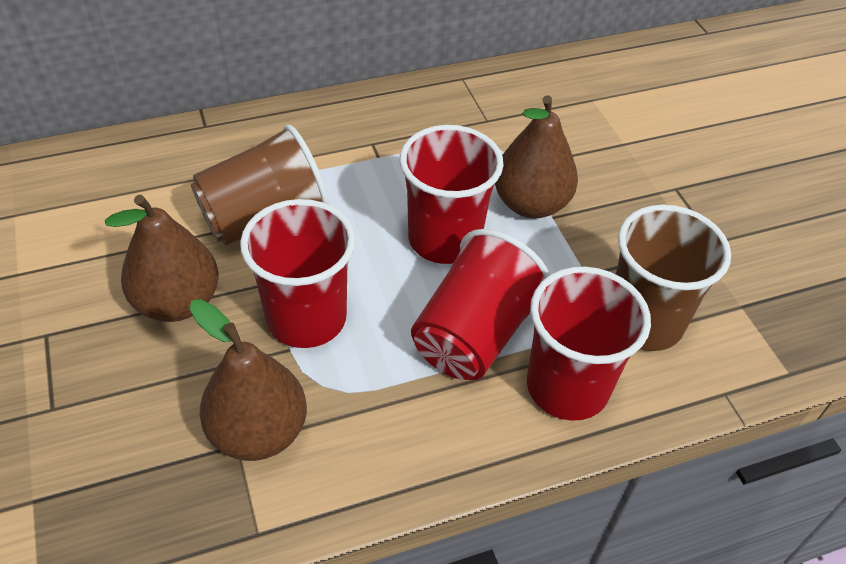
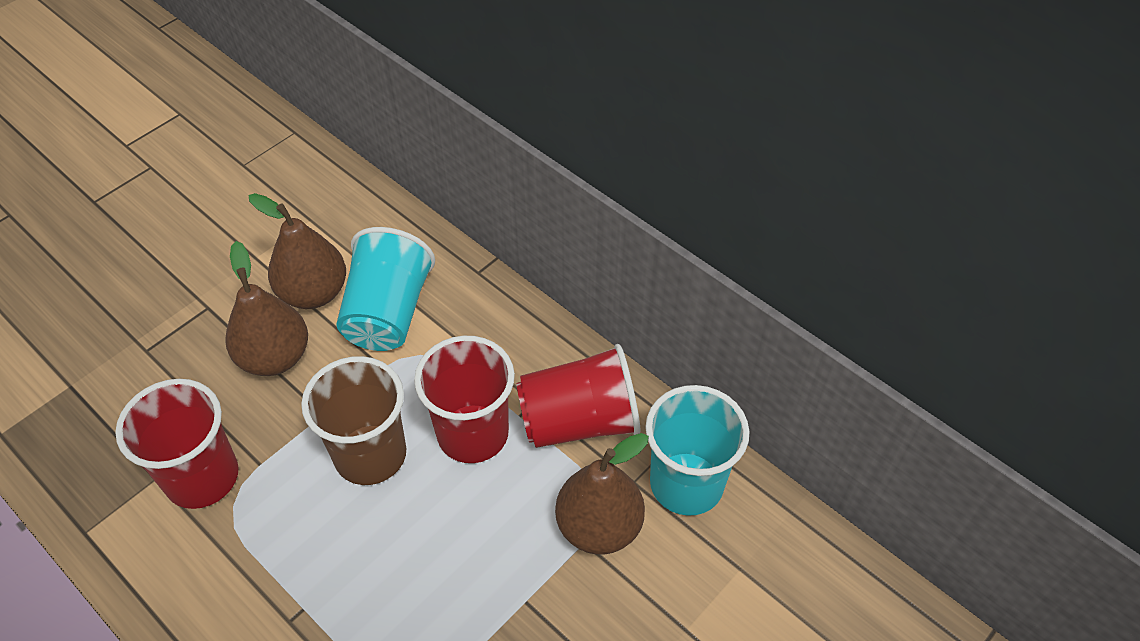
brown cup: [191,125,329,245] [616,205,731,351] = 2 -> [301,356,406,485] = 1
red cup: [240,199,356,348] [400,125,504,264] [411,229,550,380] [527,267,651,421] = 4 -> [115,379,238,509] [414,336,515,463] [516,344,640,448] = 3
turquoise cup: none = 0 -> [337,227,435,351] [645,385,750,516] = 2

